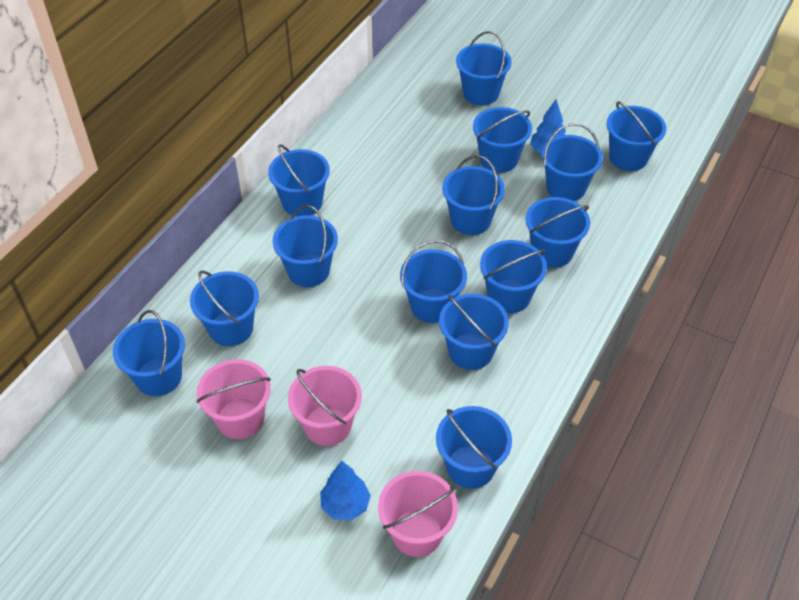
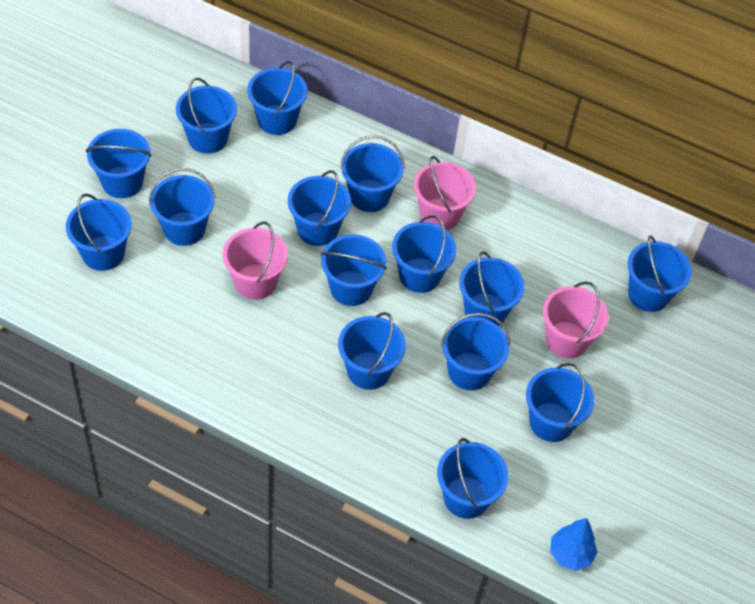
blue bucket: [113,310,185,396] [190,270,259,346] [268,144,330,217] [273,205,338,287] [400,240,467,323] [436,406,512,489] [439,294,509,370] [442,155,505,235] [456,31,512,105] [473,107,532,173] [480,240,547,313] [526,197,590,268] [542,123,603,201] [606,101,666,171] = 14 -> [66,194,132,271] [86,129,151,198] [149,168,215,246] [176,78,237,154] [247,61,308,135] [288,170,351,246] [321,234,387,306] [338,312,406,390] [340,135,404,212] [392,215,457,293] [437,438,508,519] [441,313,510,390] [459,251,525,326] [526,363,594,442] [628,236,692,312] = 15
blue tree: [320,461,371,520] [530,99,566,154] = 2 -> [550,518,598,571] = 1

